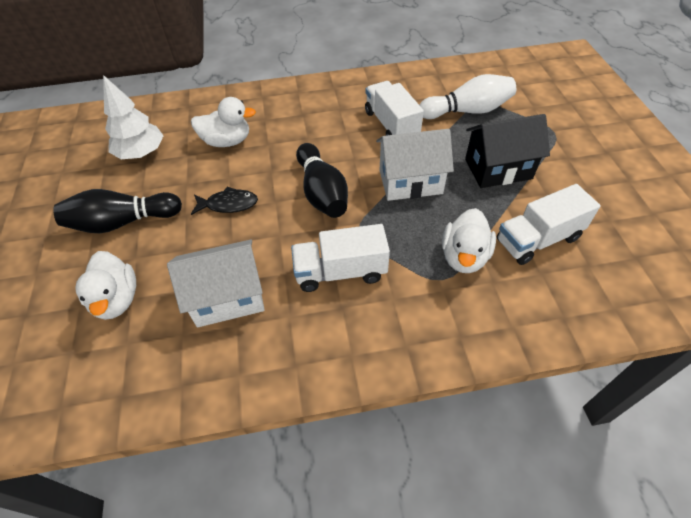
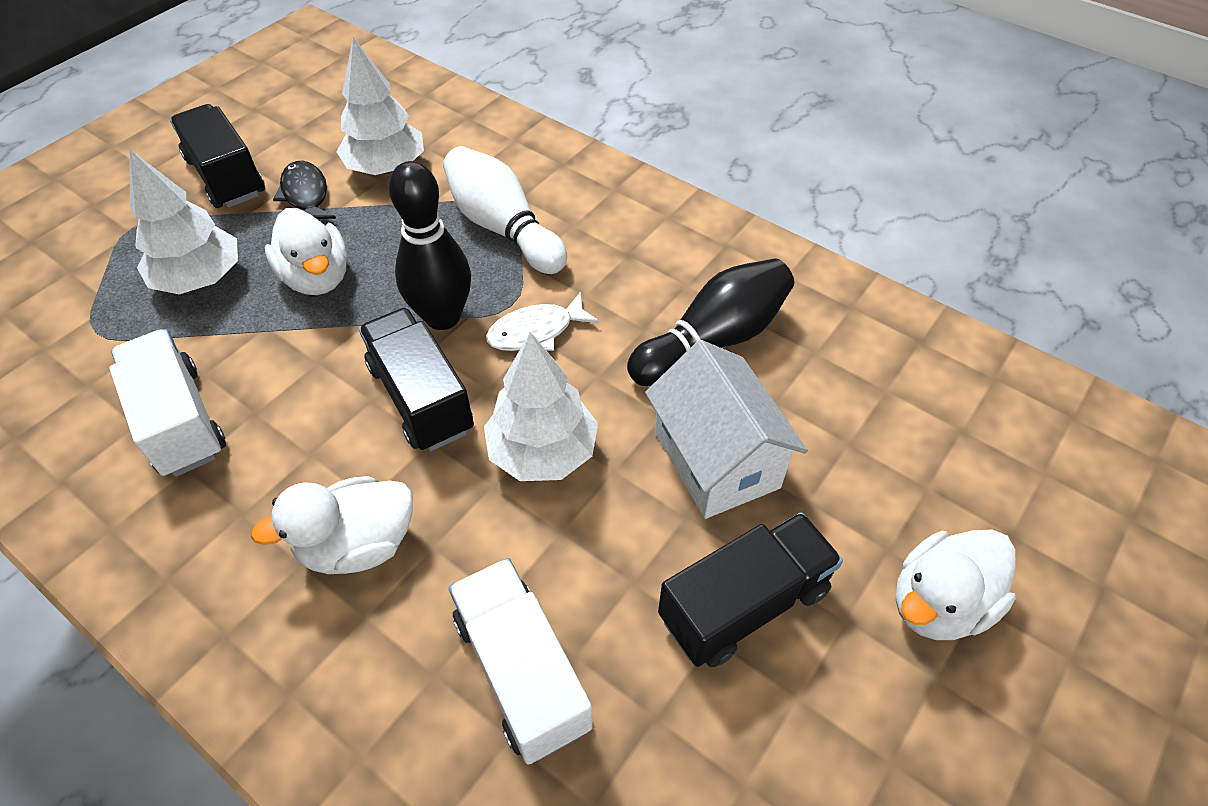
black house: [465,114,550,188] = 1 -> none = 0
black truck: none = 0 -> [170,104,265,208] [359,308,474,451] [658,512,843,667] = 3
white fish: none = 0 -> [486,292,599,351] = 1
white house: [167,239,265,327] [376,129,454,201] = 2 -> [645,340,808,519] = 1
white tree: [103,75,164,159] = 1 -> [129,149,238,294] [336,37,424,175] [484,332,598,481] = 3
white truck: [291,224,390,292] [365,81,424,136] [497,184,601,265] = 3 -> [109,329,226,477] [449,558,593,764] = 2

